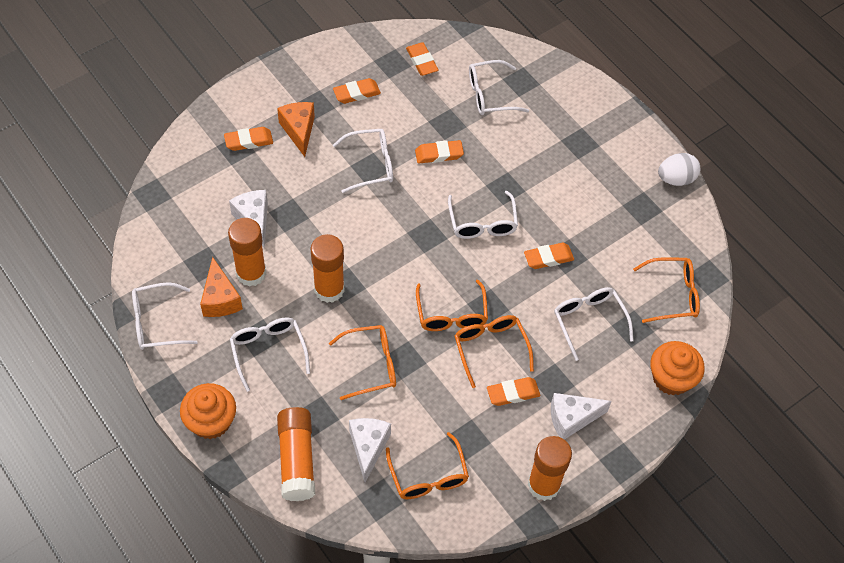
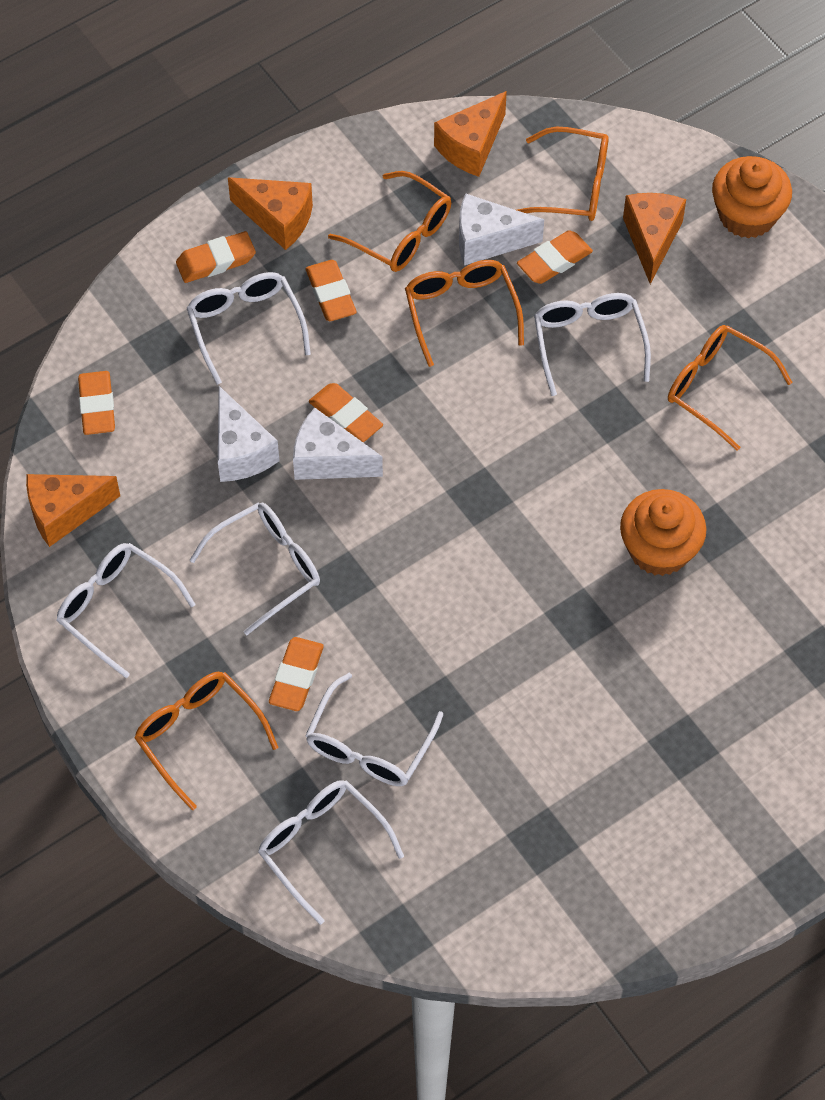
orange cheese: [200,257,243,317] [277,102,315,157] = 2 -> [26,474,120,547] [228,177,313,250] [434,91,507,177] [623,193,686,284] = 4
orange glue stick: [228,218,266,287] [277,407,315,501] [310,234,345,303] [528,436,572,501] = 4 -> none = 0
white egg: [658,153,700,186] = 1 -> none = 0

